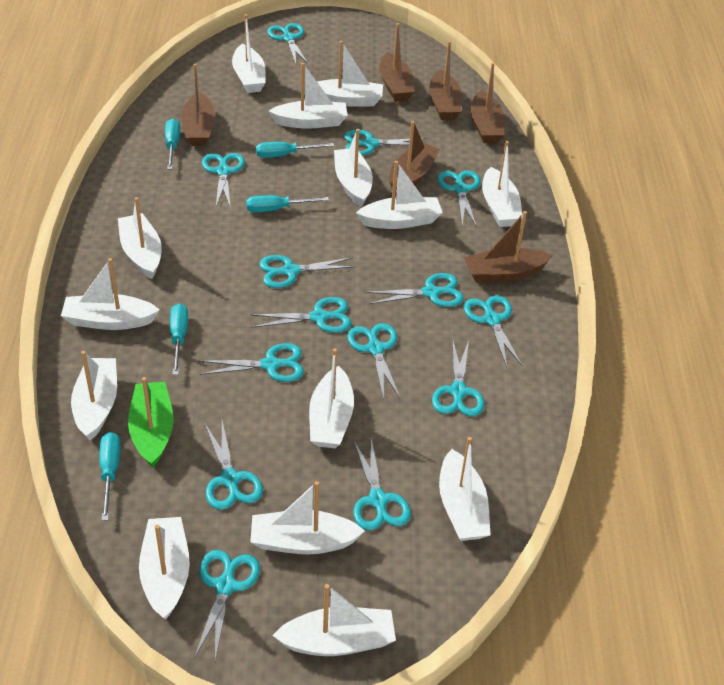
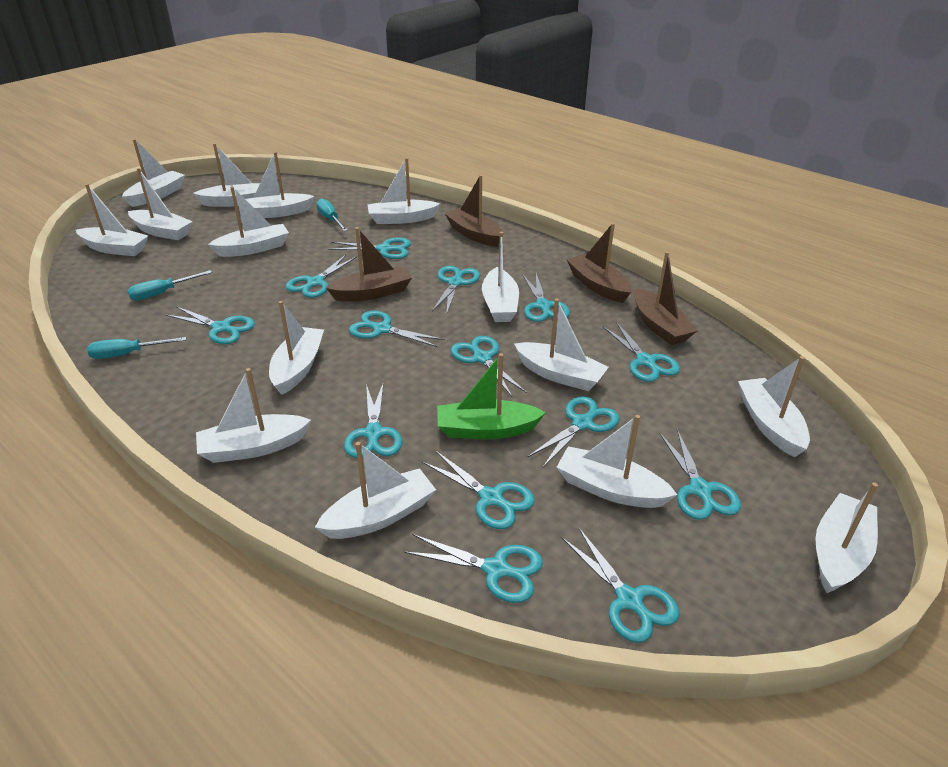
brown boat: [181,64,215,146] [379,23,415,102] [389,121,440,196] [429,41,462,120] [464,211,553,283] [471,63,505,143] = 6 -> [326,227,412,302] [444,175,503,247] [567,223,631,303] [634,252,697,345] = 4
turquoise screwdriver: [100,432,121,521] [165,118,180,170] [170,303,188,375] [246,195,329,212] [256,142,334,158] = 5 -> [87,337,186,359] [128,270,212,301] [316,198,348,231] = 3
white boat: [61,258,159,330] [71,351,117,441] [118,197,162,279] [139,517,190,620] [232,14,265,93] [250,481,365,554] [269,63,348,129] [272,584,396,656] [309,348,354,448] [317,41,383,106] [334,129,373,207] [356,161,443,229] [439,437,491,541] [482,141,523,227] = 14 -> [76,184,148,256] [122,139,185,207] [128,168,193,240] [193,143,260,207] [196,368,311,463] [208,186,289,257] [245,152,314,218] [269,301,324,395] [315,442,436,539] [367,158,440,224] [482,232,519,322] [514,299,609,391] [557,415,677,508] [738,356,810,457] [815,482,878,593] = 15

